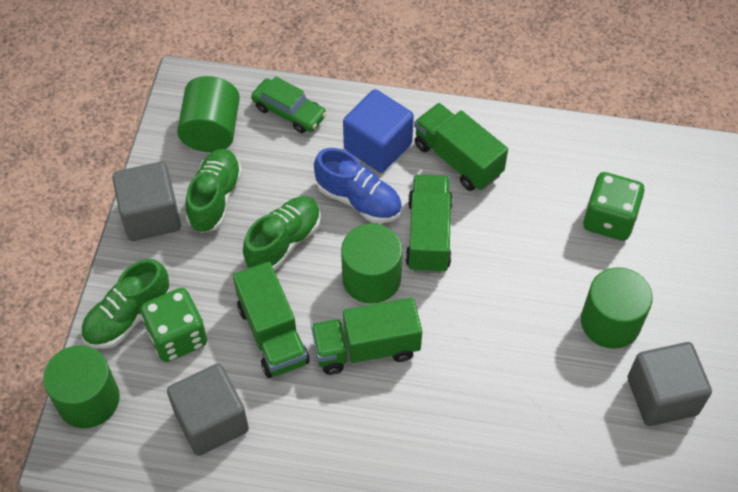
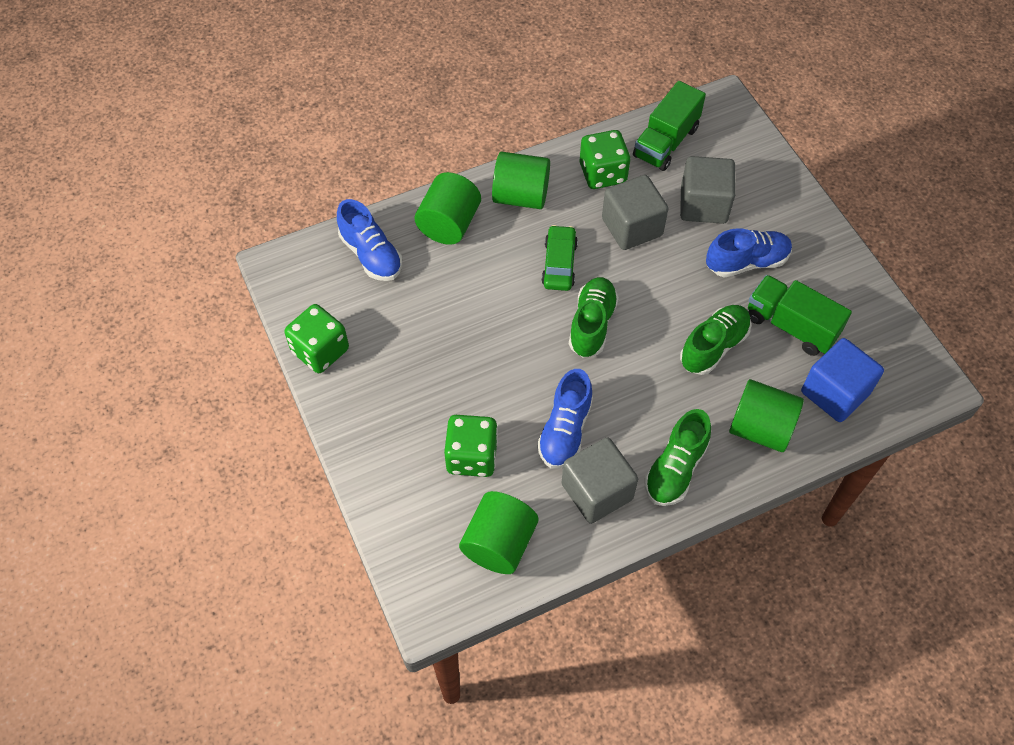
blue shoe: [314,148,402,223] = 1 -> [337,199,402,281] [537,369,593,469] [706,228,792,277] = 3
green dice: [140,288,207,362] [583,172,644,241] = 2 -> [285,304,349,373] [444,415,498,477] [580,130,630,189] = 3
green truck: [233,262,310,378] [311,297,422,375] [405,174,453,273] [414,103,508,191] = 4 -> [633,81,706,171] [748,275,852,356] = 2

